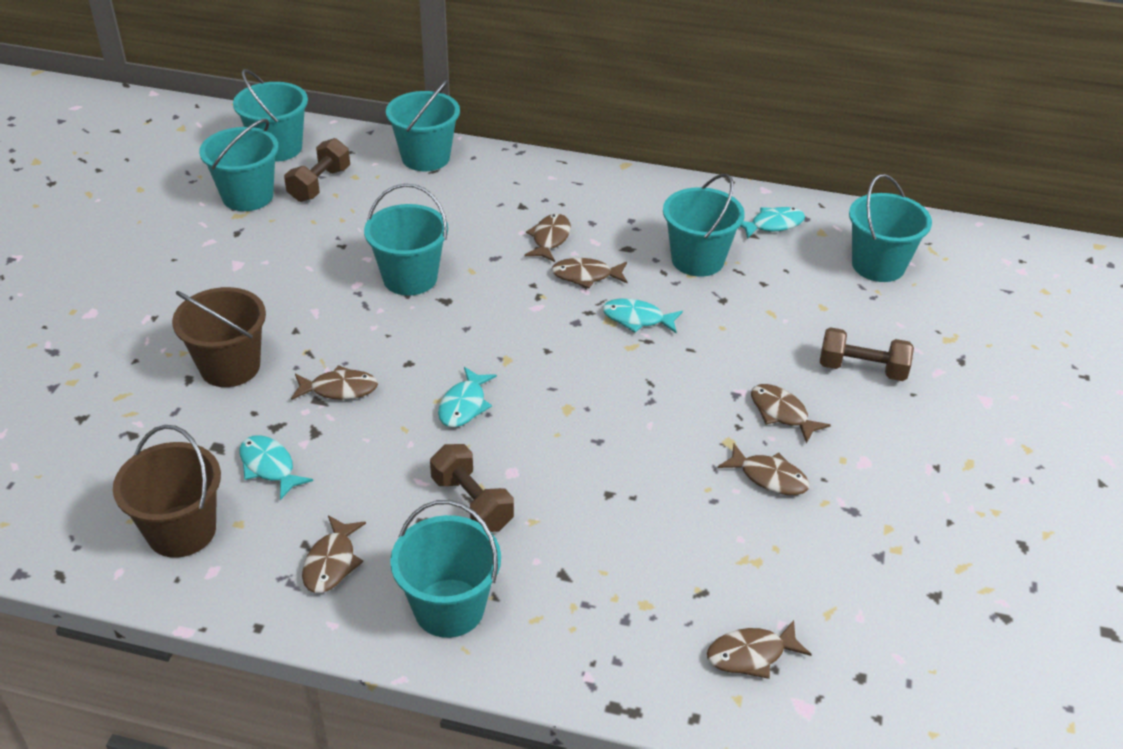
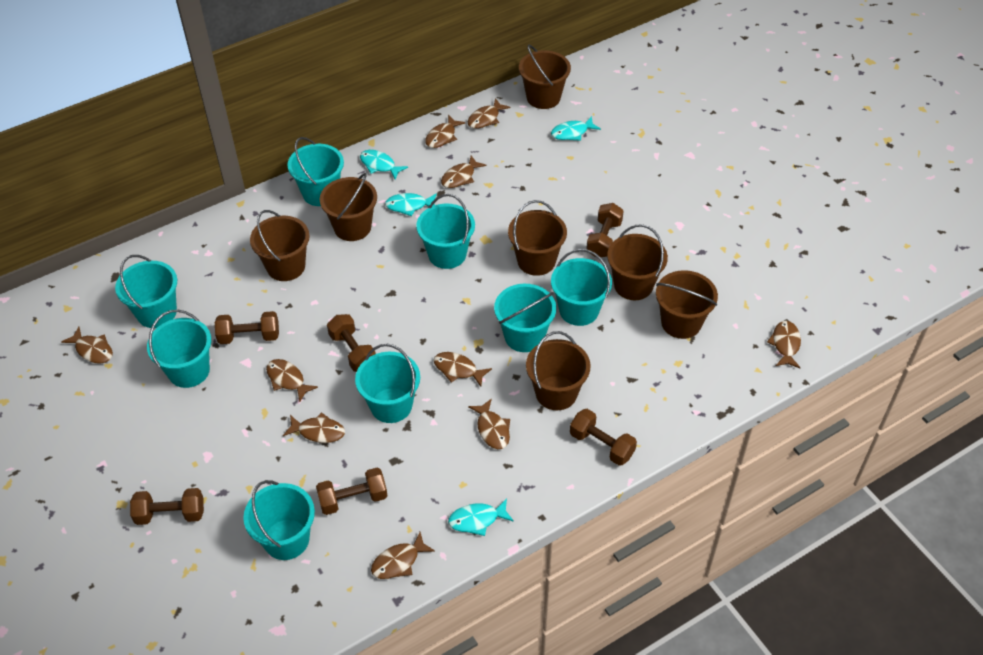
brown bucket: [113,425,221,558] [172,287,266,387] = 2 -> [250,210,310,281] [320,173,377,241] [508,200,567,276] [519,45,571,109] [526,331,591,410] [607,224,668,300] [656,270,718,339] = 7
brown dumbbell: [284,138,350,202] [430,444,514,532] [820,327,914,381] = 3 -> [130,488,204,525] [215,311,279,344] [316,468,388,515] [327,314,376,372] [570,409,637,466] [586,203,624,258] = 6
brown fish: [291,365,378,400] [302,515,366,593] [525,214,571,262] [551,258,628,288] [707,620,812,679] [718,444,810,495] [751,384,831,443] = 7 -> [61,327,113,364] [266,359,318,402] [283,412,345,443] [371,532,435,579] [425,115,466,148] [433,352,492,387] [441,156,487,188] [468,98,511,129] [468,398,510,449] [767,321,801,368] = 10
turquoise bucket: [199,119,279,211] [233,69,308,162] [364,184,448,296] [386,80,460,171] [390,500,501,638] [663,174,745,277] [849,174,932,282] = 7 -> [115,255,177,328] [147,310,211,388] [243,480,315,560] [288,137,344,206] [355,344,420,423] [416,194,475,269] [494,284,556,352] [551,249,612,326] = 8

